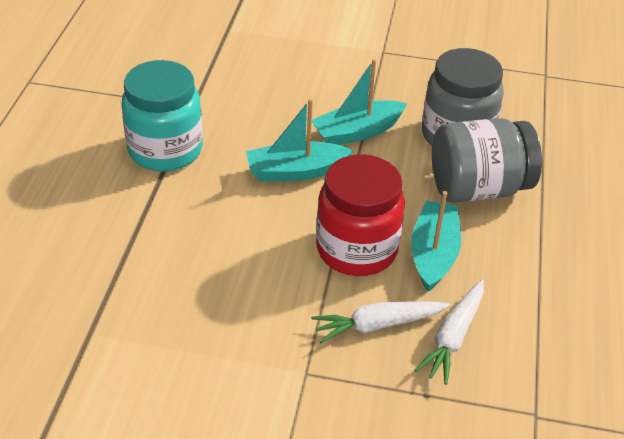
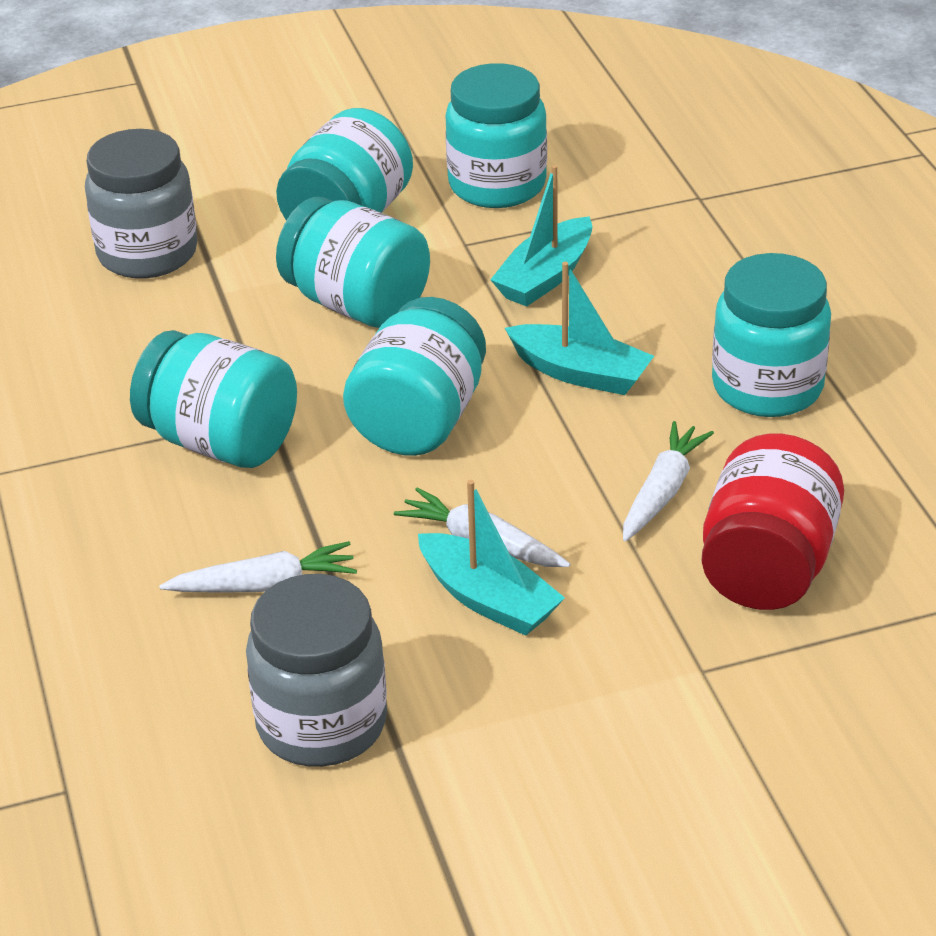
turquoise jar: [121,60,203,172] = 1 -> [130,330,297,468] [276,108,413,220] [276,197,430,328] [343,297,486,456] [445,63,547,208] [712,253,831,417] = 6
white carrot: [311,302,450,343] [414,279,484,385] = 2 -> [159,541,357,593] [394,488,570,567] [623,421,714,541] = 3

